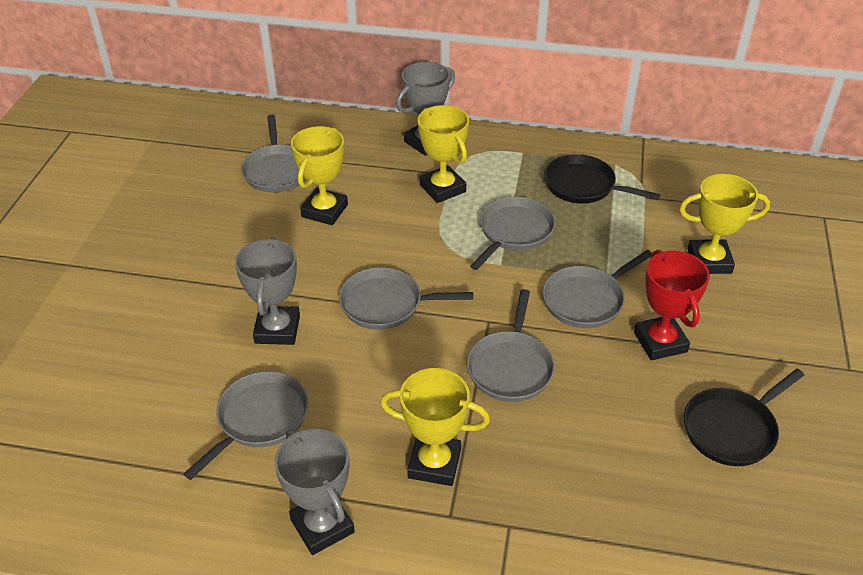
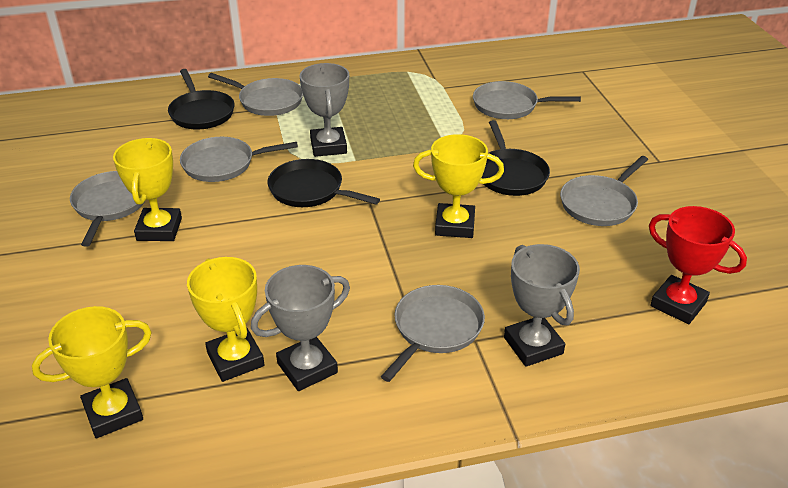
black pan: [544,154,660,204] [684,369,804,466] = 2 -> [168,69,235,129] [267,159,380,207] [482,120,550,196] = 3

